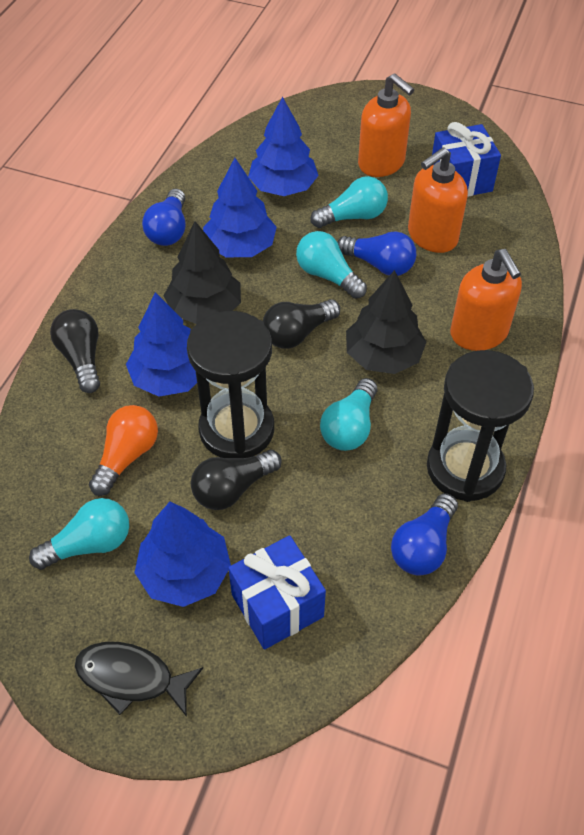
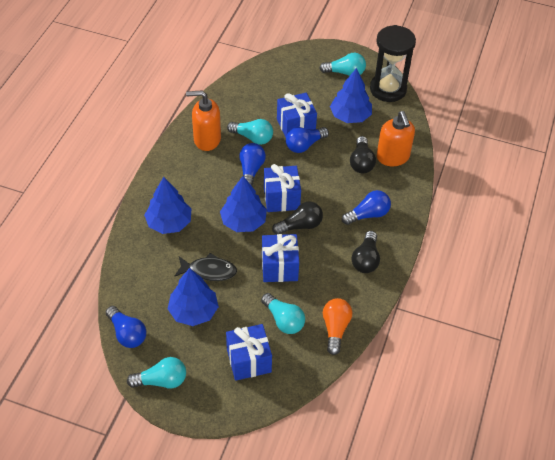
black hourglass: [187,311,274,458] [427,350,534,502] = 2 -> [370,25,416,102] = 1
black tree: [164,221,241,324] [346,270,426,374] = 2 -> none = 0
blue gift: [228,535,326,650] [432,122,501,197] = 2 -> [226,324,272,381] [262,234,299,282] [264,164,301,212] [277,93,317,138] = 4
blue light bulb: [142,189,185,246] [337,231,416,276] [391,493,458,576] = 3 -> [106,306,146,348] [239,143,266,187] [286,127,329,153] [342,190,391,225] = 4
orange soap dispenser: [358,73,414,177] [408,147,468,253] [450,249,522,351] = 3 -> [186,91,221,151] [377,111,415,166] = 2

